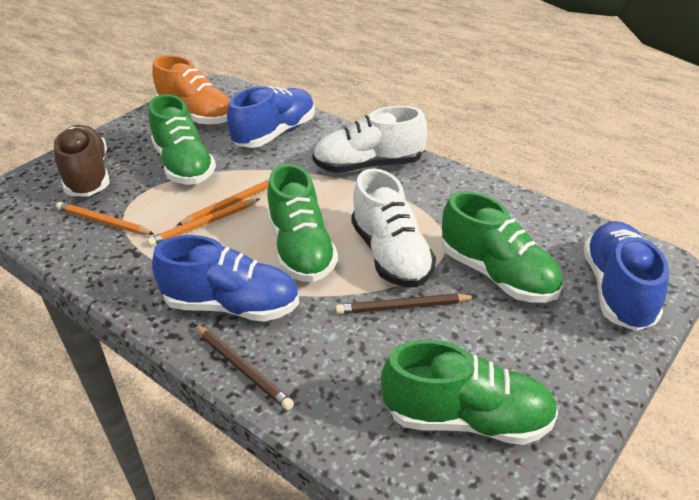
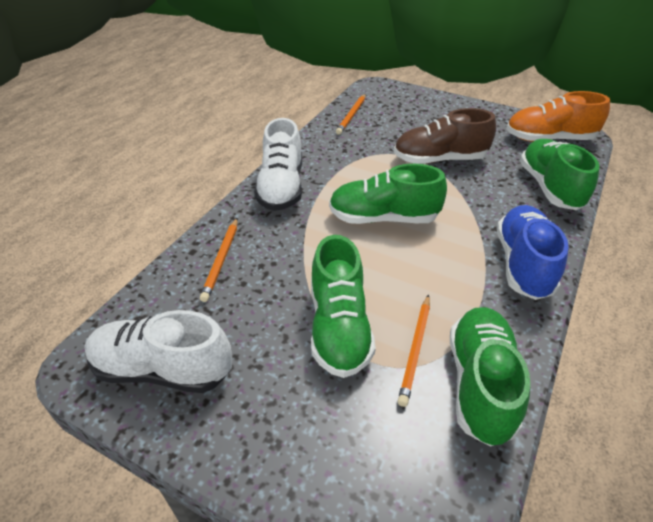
blue shoe: [152,235,299,322] [227,86,315,148] [583,221,669,331] = 3 -> [497,205,569,300] = 1
brown pencil: [194,324,294,410] [336,294,477,314] = 2 -> none = 0

